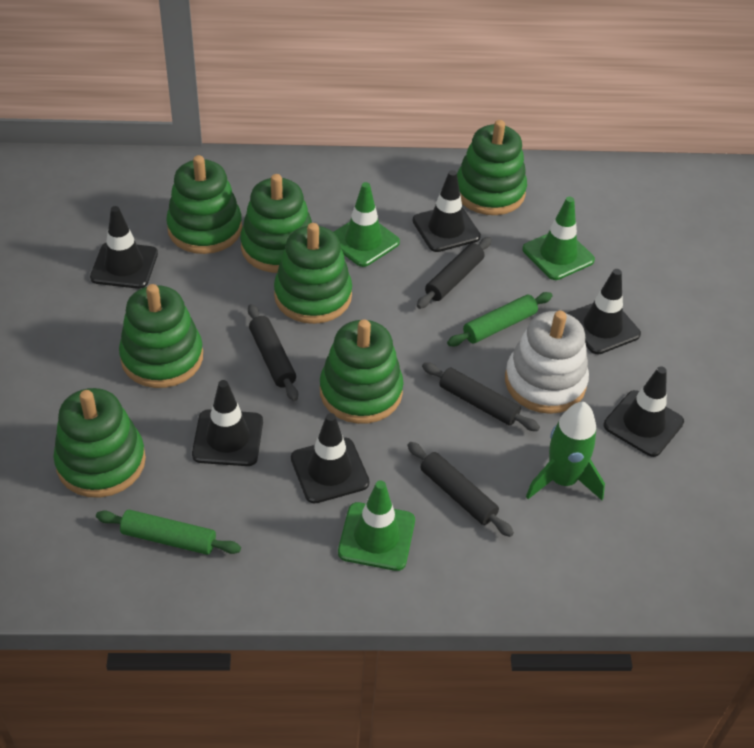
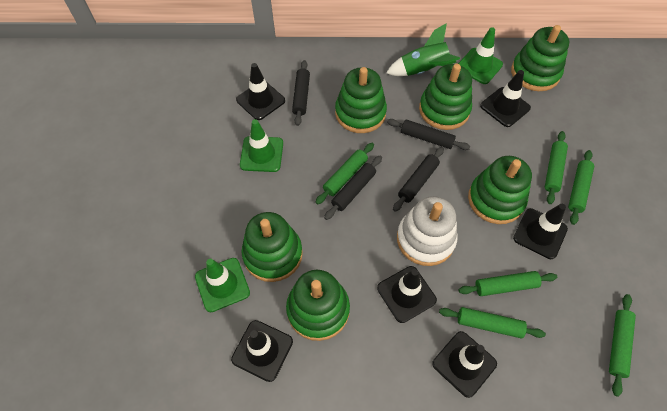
green rolling pin: [96,510,241,555] [447,292,552,346] = 2 -> [315,143,374,204] [439,307,546,339] [458,271,557,296] [545,131,568,204] [568,150,594,225] [609,294,636,397] = 6
green stacking toy: [53,388,146,498] [119,284,203,388] [166,155,242,254] [240,174,312,273] [274,223,352,324] [320,319,403,424] [457,120,527,215] = 7 -> [241,212,303,282] [286,270,350,341] [335,67,387,133] [419,64,472,130] [468,156,532,224] [511,25,570,91] = 6

